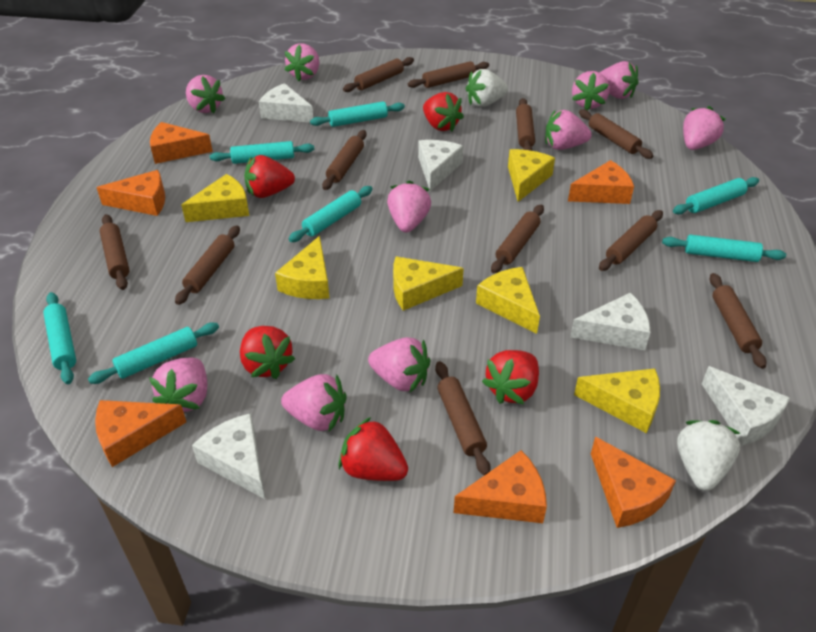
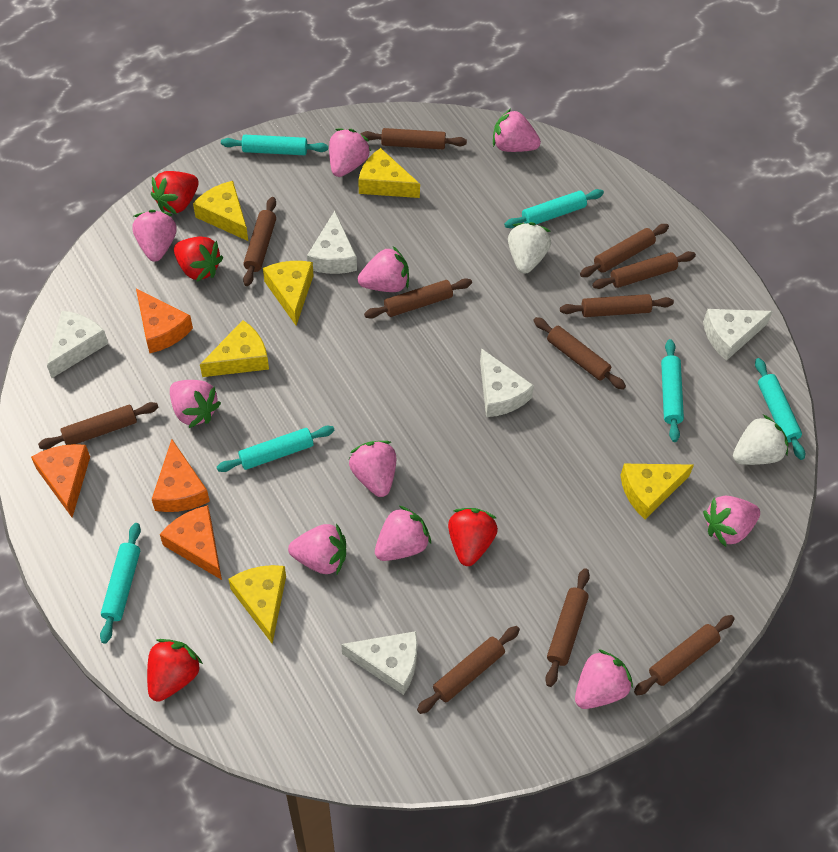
orange cheese: [95,400,186,467] [96,170,165,216] [150,122,213,164] [454,450,547,523] [568,160,634,204] [591,437,676,528] = 6 -> [31,444,90,518] [136,288,193,353] [152,439,210,512] [160,505,222,580] = 4
red strawberry: [240,326,295,379] [244,155,295,198] [339,417,408,481] [423,92,464,132] [482,350,539,404] = 5 -> [147,639,203,702] [151,171,199,214] [174,236,223,281] [448,508,498,566] = 4
turquoise rolling pin: [43,292,76,384] [88,323,219,384] [210,141,314,164] [289,186,372,242] [310,102,405,127] [662,235,786,262] [673,177,759,214] = 7 -> [100,523,141,644] [217,426,335,472] [221,135,328,155] [504,189,604,228] [661,339,684,442] [755,358,805,460] = 6

